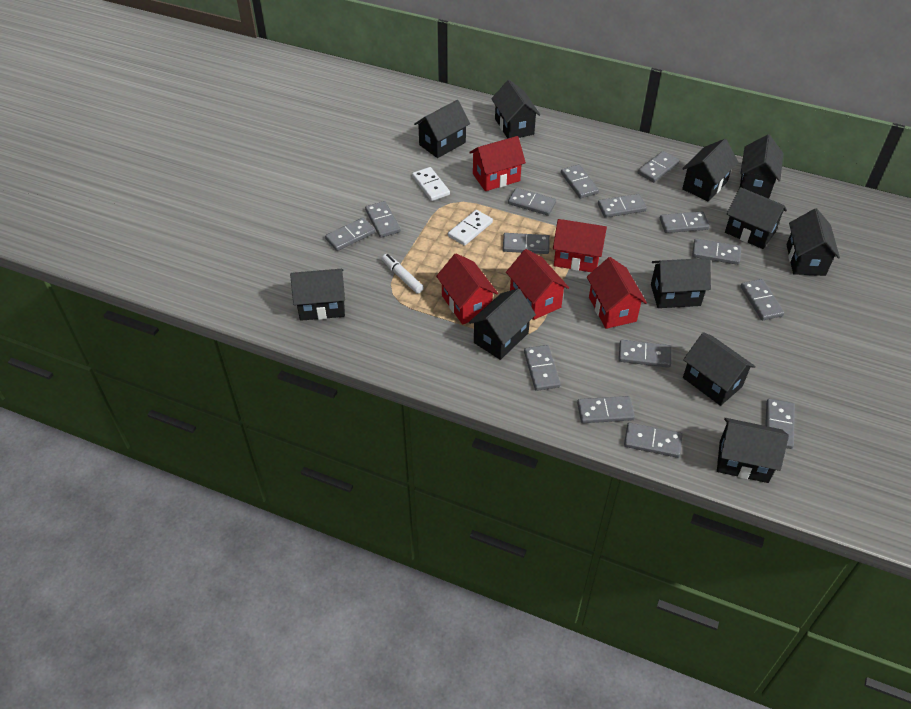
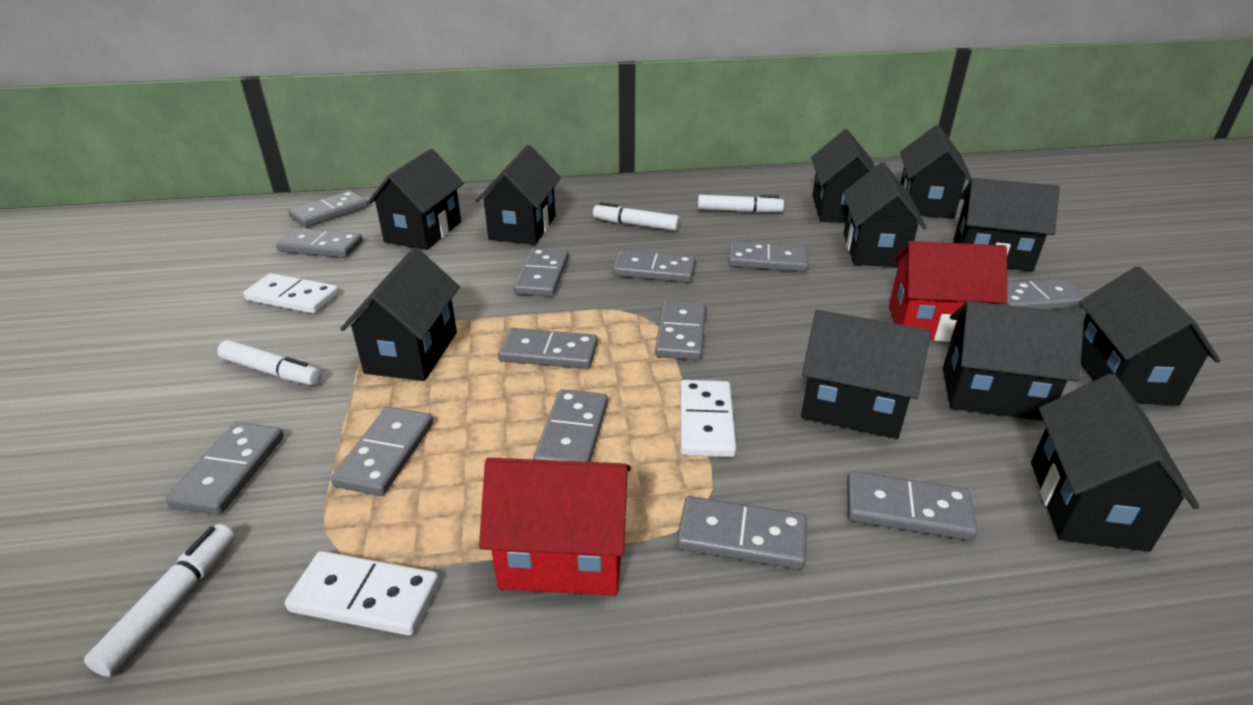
grey domino: [325,218,375,251] [365,201,401,238] [503,233,550,254] [508,188,556,216] [524,345,561,391] [561,164,599,198] [577,396,635,423] [598,194,647,218] [619,340,671,368] [624,422,682,458] [637,151,679,182] [660,211,709,233] [692,238,741,265] [741,279,784,320] [765,398,795,449] = 15 -> [166,422,284,515] [276,228,363,258] [288,190,368,227] [331,407,433,496] [498,328,598,369] [513,248,569,297] [533,389,608,462] [613,250,695,282] [655,300,706,360] [677,496,807,569] [728,241,808,272] [847,471,978,541] [1001,278,1087,310] = 13
red house: [436,253,498,325] [469,136,526,191] [506,249,569,320] [553,219,607,272] [587,257,647,329] = 5 -> [479,458,631,596] [889,241,1007,342] = 2
white domino: [412,167,450,201] [448,210,493,246] = 2 -> [243,273,339,314] [285,551,439,636] [680,380,736,457] = 3
white marker: [382,254,424,294] = 1 -> [84,524,235,677] [217,340,322,385] [593,202,680,231] [698,195,784,213] = 4

